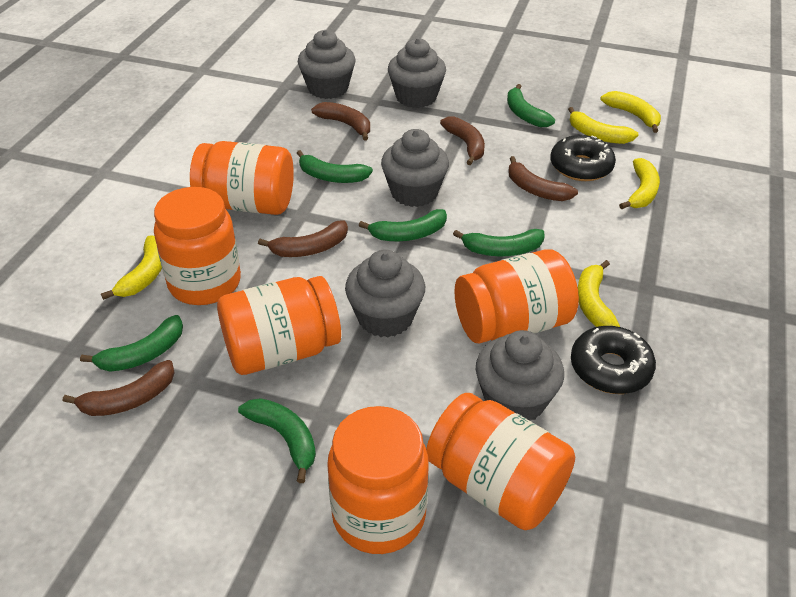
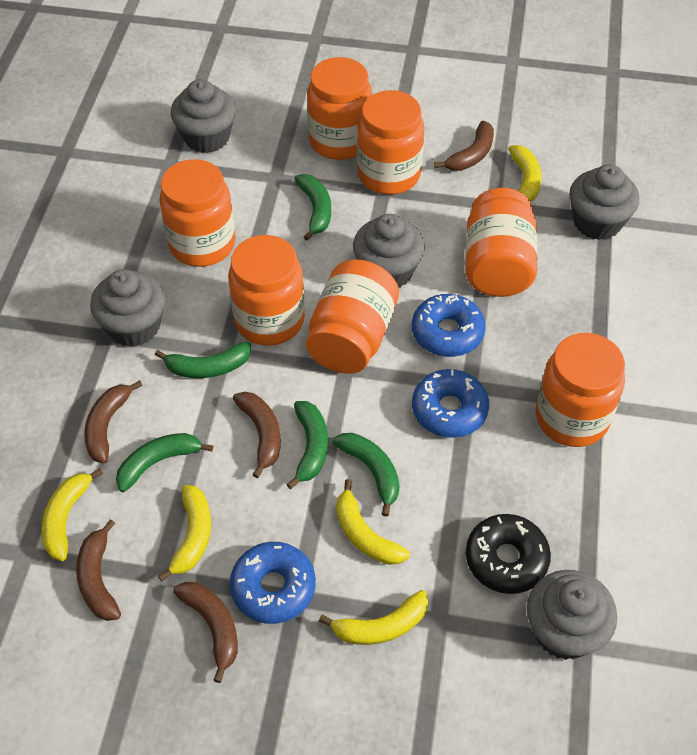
black donut: [550,135,616,181] [571,326,656,394] = 2 -> [466,514,551,594] = 1
blue donut: none = 0 -> [230,542,316,624] [412,294,486,357] [412,369,489,438] = 3
green banana: [80,315,183,372] [238,398,316,483] [297,150,373,183] [359,209,447,241] [453,229,545,256] [507,84,555,127] = 6 -> [116,433,213,492] [155,342,251,378] [286,401,328,489] [295,174,331,241] [333,433,399,517] = 5
orange jar: [154,187,241,305] [190,141,294,215] [217,276,341,375] [327,406,429,554] [426,393,575,530] [454,249,579,343] = 6 -> [159,159,235,267] [228,235,305,346] [306,259,399,374] [307,57,372,160] [357,90,424,195] [465,188,538,297] [536,333,625,447] = 7

